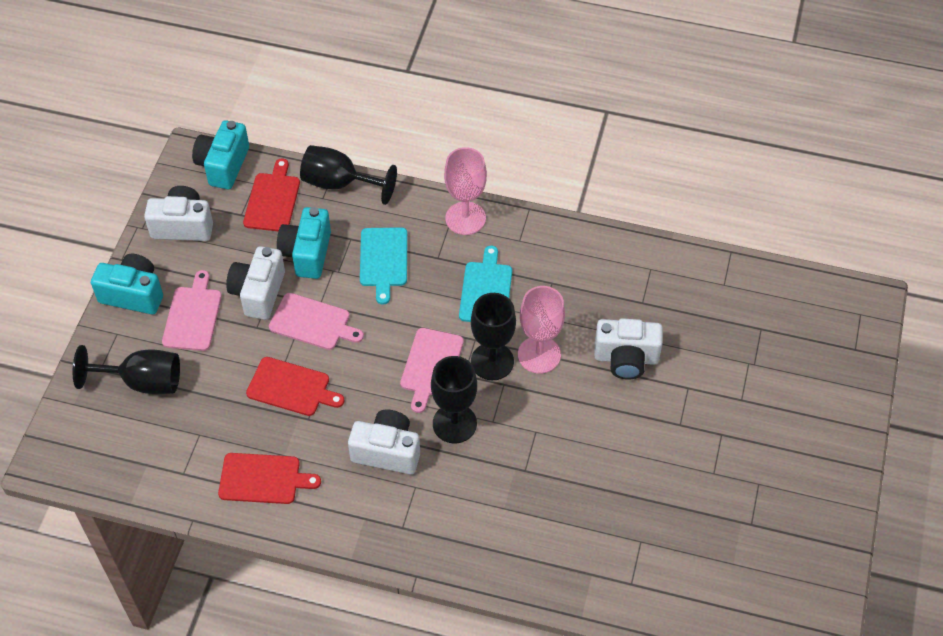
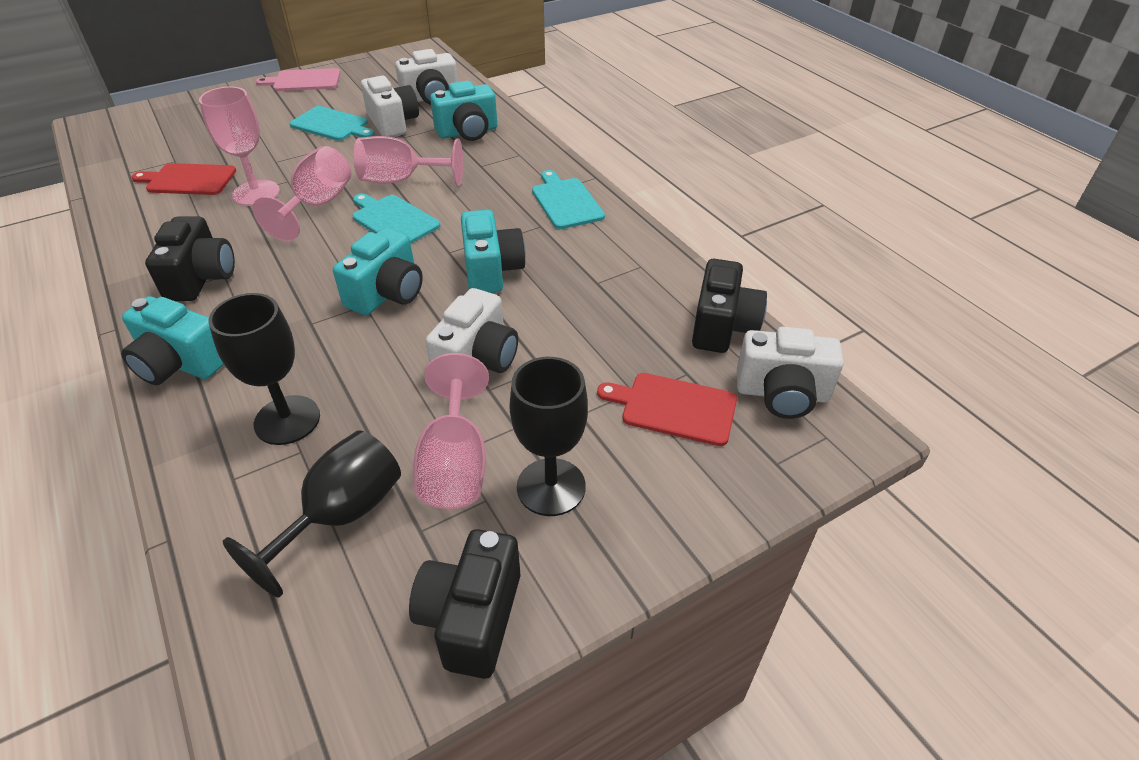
black camera: none = 0 -> [145,216,235,301] [409,529,520,679] [692,259,767,353] = 3
black goblet: [73,345,180,394] [300,145,397,205] [431,356,477,443] [471,293,516,380] = 4 -> [208,293,320,445] [223,430,401,597] [510,357,588,516] = 3
pink cutting board: [162,270,222,351] [269,293,364,350] [400,328,464,413] = 3 -> [256,68,340,91] = 1
pink goblet: [444,147,487,235] [518,286,565,374] = 2 -> [199,87,280,206] [253,146,351,241] [353,136,463,186] [413,353,489,509] = 4
red cutting board: [218,453,321,504] [243,159,300,231] [246,357,345,416] = 3 -> [132,163,236,195] [597,373,737,446] = 2
turquoise camera: [91,254,163,314] [192,120,249,189] [277,207,331,279] = 3 -> [121,296,224,385] [333,228,423,315] [430,80,497,141] [461,210,526,293] = 4
turquoise cutting board: [360,227,407,304] [459,246,512,322] = 2 -> [290,106,375,141] [352,193,440,243] [532,170,605,229] = 3

